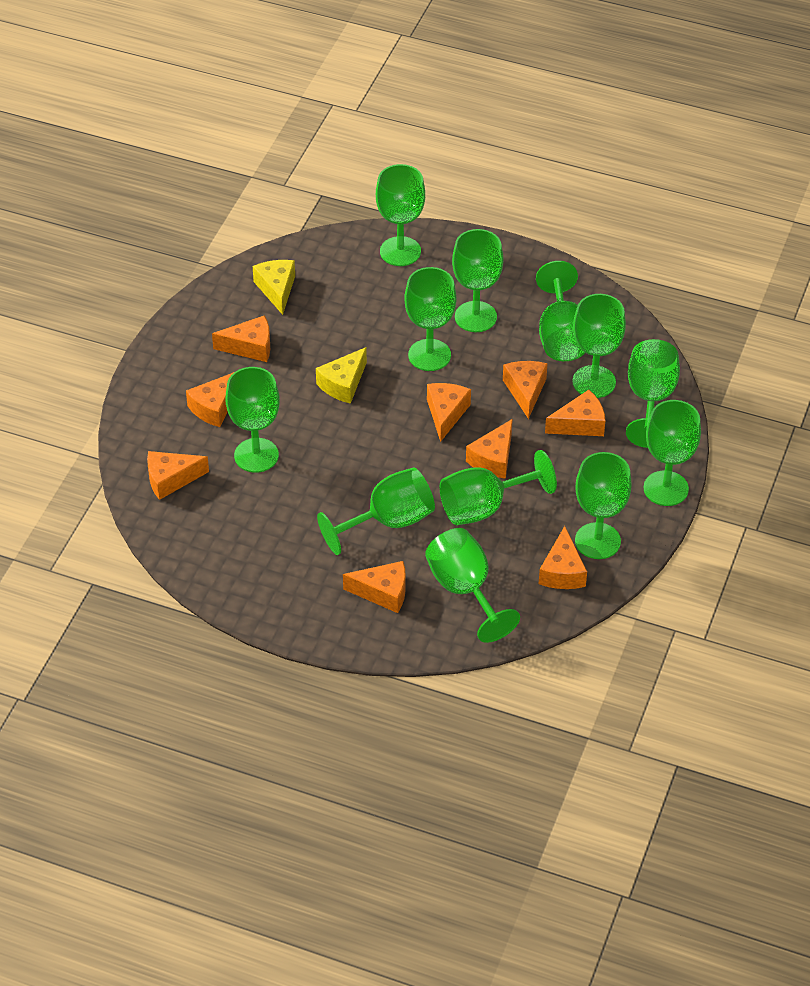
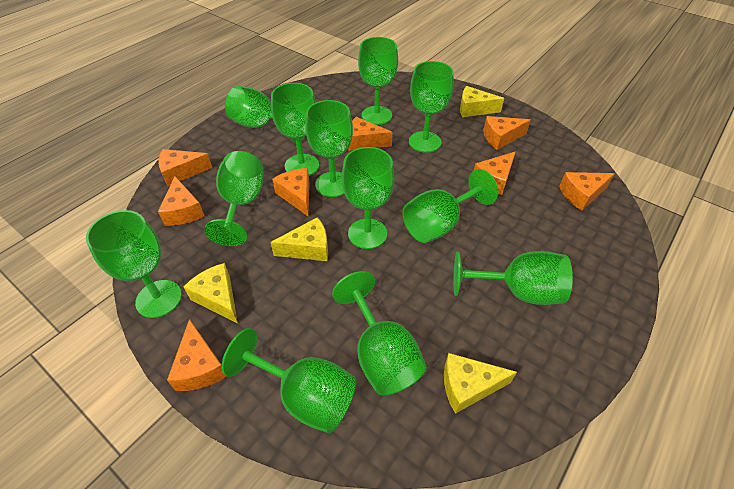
orange cheese: [147,451,209,500] [186,372,234,427] [212,315,270,362] [343,561,406,613] [427,383,471,442] [466,419,513,479] [503,361,548,419] [539,526,587,589] [545,390,605,436] = 9 -> [158,149,212,186] [158,176,204,226] [167,319,227,391] [272,168,310,216] [348,117,393,151] [474,151,516,195] [483,116,531,150] [559,172,615,211] = 8
yellow cheese: [253,260,295,315] [316,347,367,404] = 2 -> [184,263,238,323] [270,217,328,261] [444,353,517,414] [460,86,504,117] = 4

